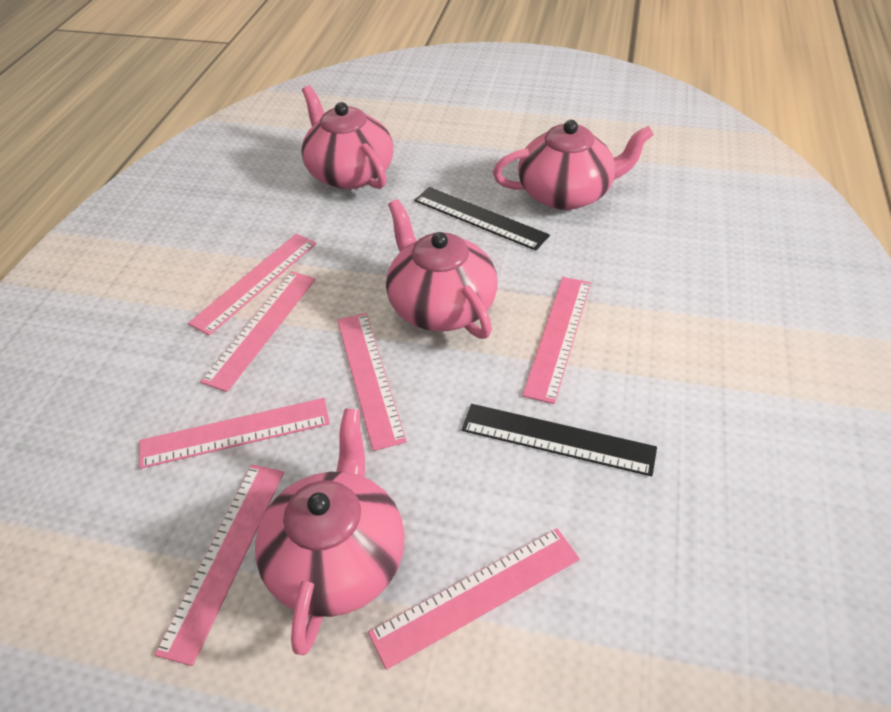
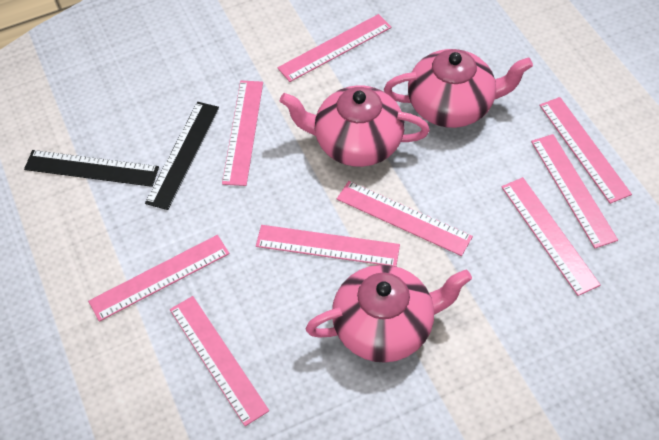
pink ruler: [139,398,330,469] [155,464,284,666] [188,234,316,336] [200,271,316,392] [337,313,407,451] [368,528,580,670] [522,277,591,404] = 7 -> [88,235,229,322] [170,296,269,426] [222,81,263,186] [256,225,400,267] [277,14,392,82] [337,181,473,256] [501,177,601,296] [531,134,618,248] [539,97,632,204] = 9
pink teapot: [255,408,405,655] [301,85,393,189] [386,199,498,339] [493,120,654,210] = 4 -> [280,85,430,167] [306,265,472,363] [384,49,533,128] = 3

